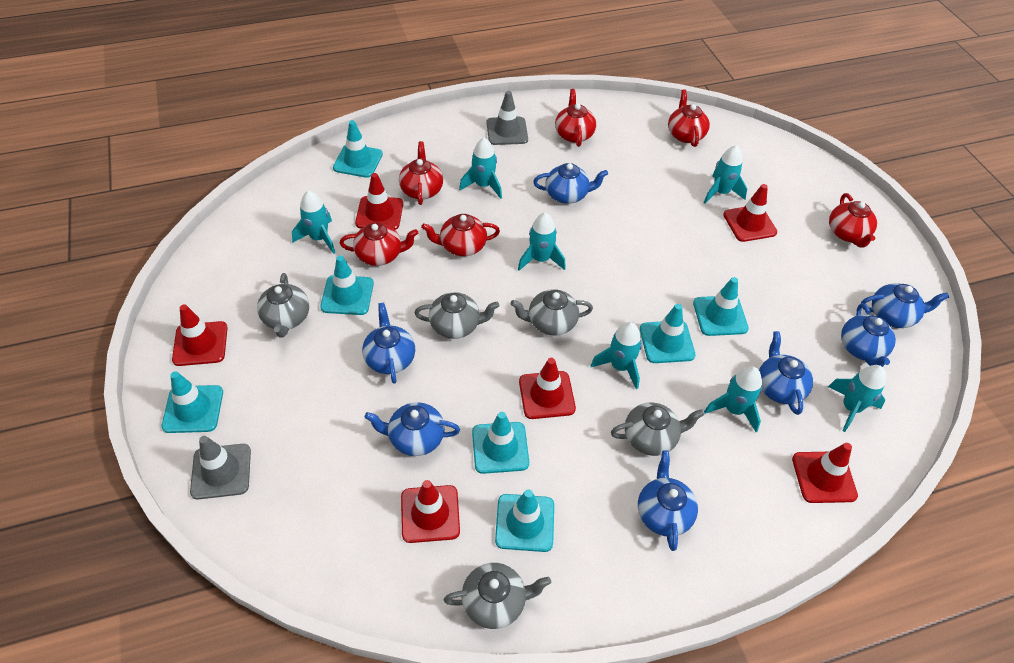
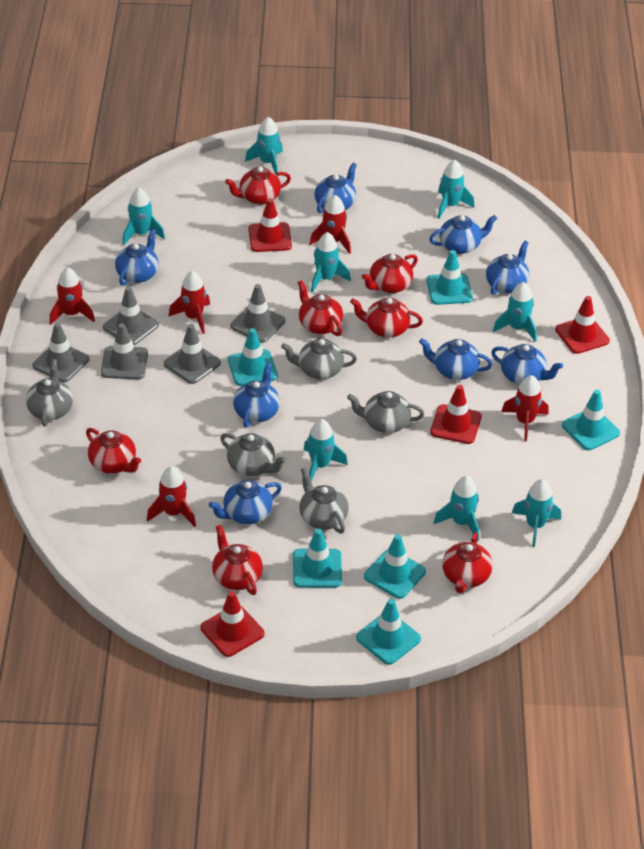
blue teapot: [362,303,415,383] [365,402,460,456] [533,163,608,204] [638,450,698,551] [759,331,813,415] [841,303,896,367] [861,283,949,328] = 7 -> [115,229,159,286] [209,480,282,524] [233,362,280,427] [315,163,357,213] [419,338,493,380] [429,215,497,254] [486,241,529,295] [491,344,563,385] = 8
grey traffic cone: [190,436,251,500] [487,91,528,145] = 2 -> [32,323,89,382] [101,323,148,379] [103,287,159,345] [164,324,221,384] [230,284,285,343] = 5
red rocket: none = 0 -> [49,267,95,325] [147,466,196,527] [169,271,210,334] [310,195,351,254] [501,375,549,441] = 5
red teapot: [340,223,418,266] [399,141,443,205] [421,214,500,256] [555,89,596,147] [668,89,710,147] [829,193,877,248] = 6 -> [86,428,141,474] [212,525,263,595] [225,166,291,205] [297,280,343,336] [350,298,423,338] [362,254,418,293] [442,532,493,593] = 7
red traffic cone: [172,304,228,366] [355,173,403,230] [401,480,460,543] [519,358,576,419] [723,184,777,242] [792,443,858,503] = 6 -> [200,591,264,657] [249,198,292,252] [430,385,482,444] [555,296,610,354] = 4
turquoise rocket: [292,190,335,254] [459,138,502,199] [518,213,566,271] [591,322,642,389] [704,145,747,204] [704,366,762,432] [828,365,886,432] = 7 -> [122,188,165,245] [245,117,283,174] [304,419,348,481] [311,232,351,293] [433,476,479,541] [438,160,474,219] [493,282,537,342] [512,479,561,547] = 8
turquoise traffic cone: [162,371,223,433] [320,255,374,315] [333,120,383,178] [472,412,529,474] [495,489,554,552] [640,304,696,363] [693,277,749,336] = 7 -> [228,328,278,386] [293,529,342,588] [356,599,421,665] [364,534,426,599] [426,250,473,305] [562,390,620,450] = 6

